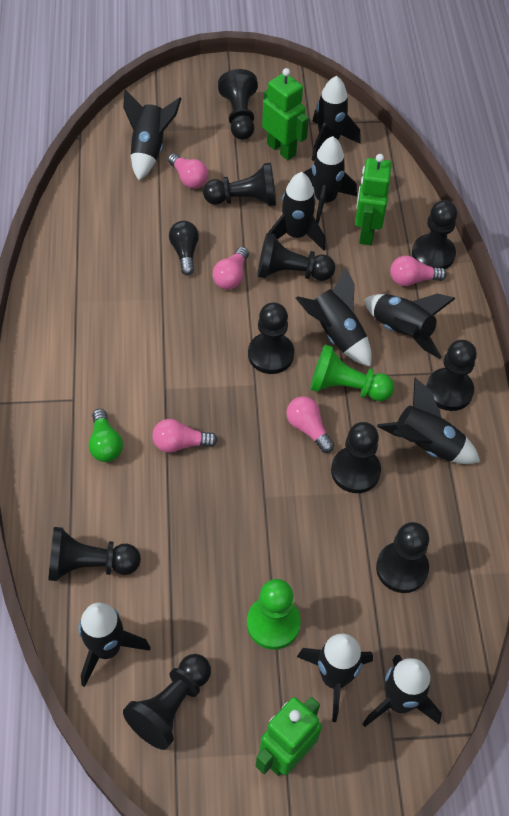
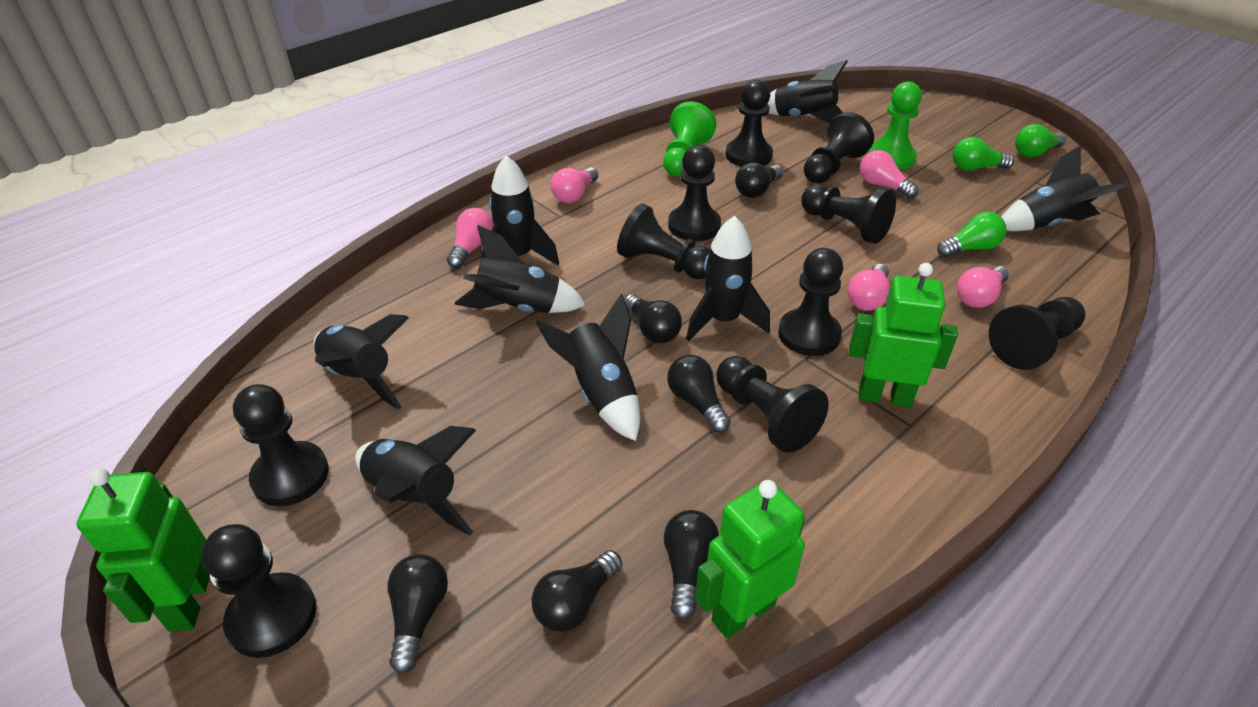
black light bulb: [169,221,199,275] = 1 -> [387,554,448,674] [532,550,622,632] [624,294,682,343] [664,510,719,620] [667,355,731,433] [735,162,783,198] = 6
black rocket: [78,603,150,687] [123,89,181,180] [268,172,326,251] [296,267,372,367] [297,633,373,722] [303,136,357,224] [312,76,361,161] [363,655,442,727] [364,293,455,359] [377,377,480,464] = 10 -> [314,314,409,410] [355,426,476,536] [454,225,586,313] [481,155,559,265] [536,294,640,441] [686,216,770,341] [767,60,848,123] [1001,146,1128,231] = 8
green light bulb: [89,409,123,462] = 1 -> [937,212,1006,257] [952,137,1014,171] [1015,124,1066,157] = 3

